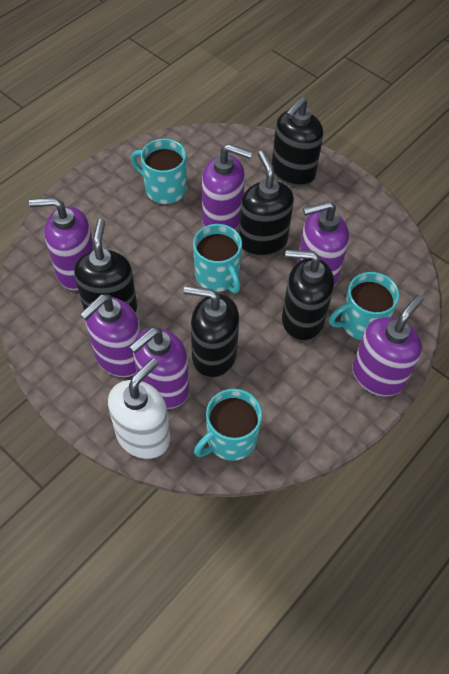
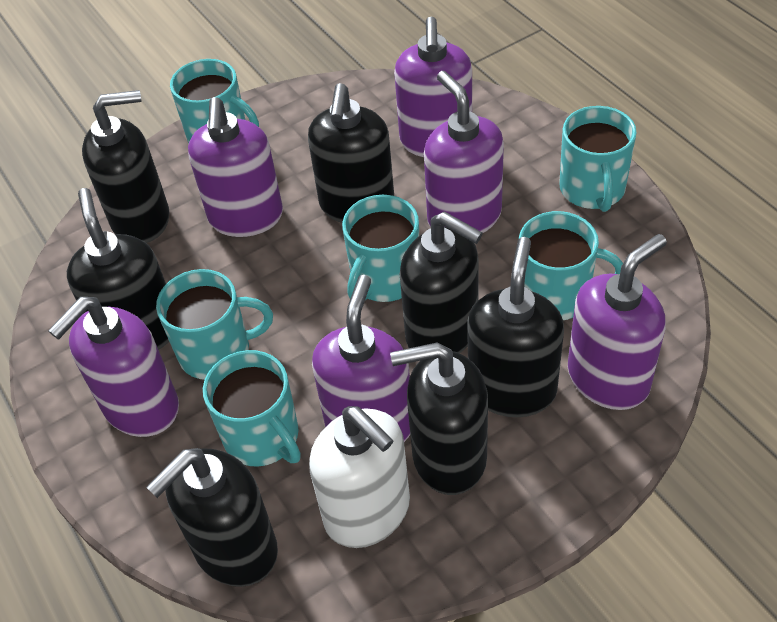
black soap dispenser: [74,219,137,313] [184,286,239,378] [239,151,294,257] [272,97,323,187] [282,250,334,341] = 5 -> [67,188,169,350] [82,90,170,243] [146,448,278,587] [308,83,394,223] [390,342,488,495] [400,211,483,353] [467,237,564,417] = 7
turquoise mug: [131,139,187,204] [193,224,242,293] [194,389,262,461] [329,272,399,340] = 4 -> [156,269,273,380] [170,59,259,144] [203,350,300,466] [342,195,419,302] [519,211,623,320] [559,106,637,212] = 6

